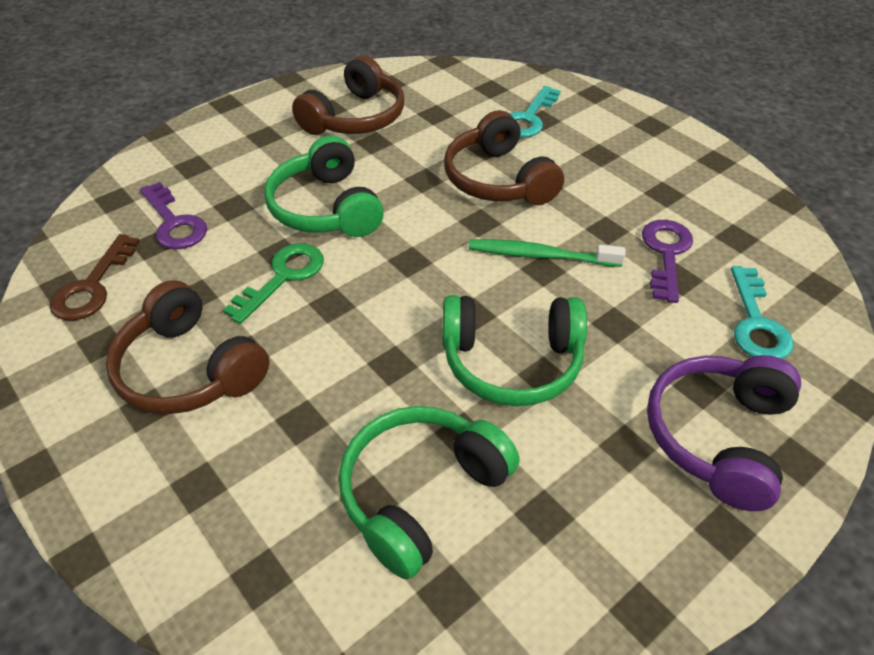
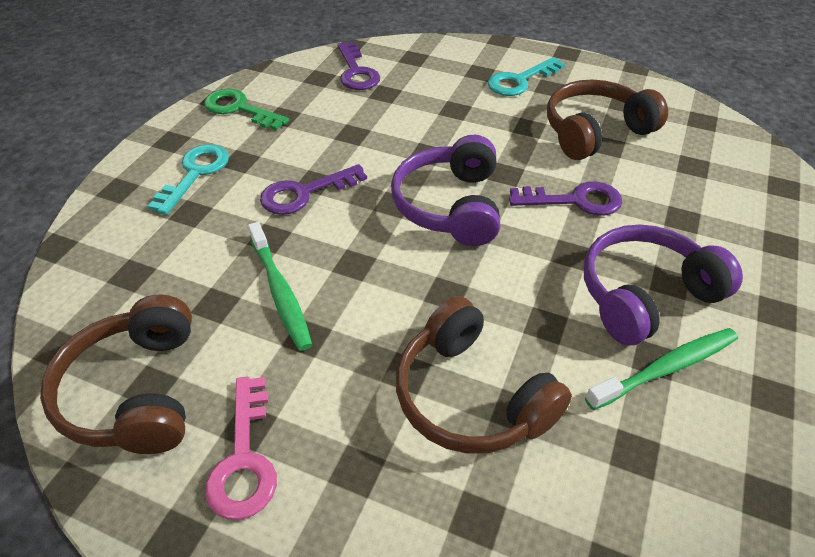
brown key: [49,234,140,321] = 1 -> none = 0
green headphones: [264,136,384,237] [339,406,520,580] [442,295,587,406] = 3 -> none = 0
green toothbrush: [469,239,626,267] = 1 -> [248,222,312,351] [585,328,738,410] = 2
pink key: none = 0 -> [205,377,277,520] = 1
purple headphones: [647,355,801,511] = 1 -> [391,135,500,246] [583,224,743,345] = 2
purple key: [140,182,207,249] [642,220,693,303] = 2 -> [260,164,367,215] [338,42,380,90] [509,181,622,216] = 3

